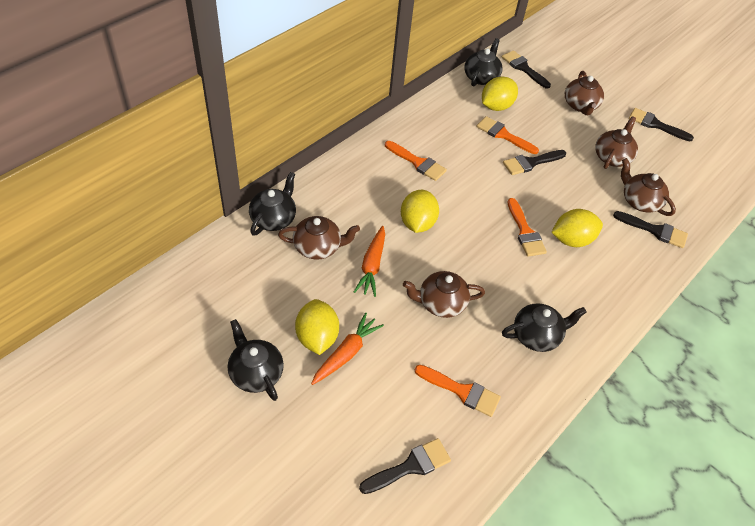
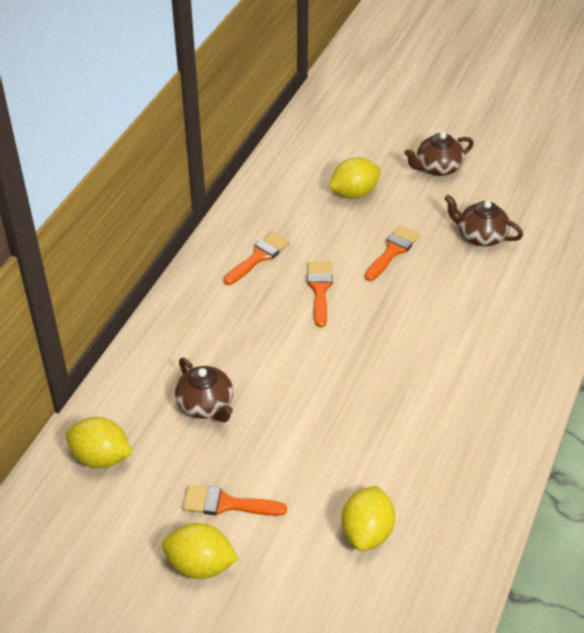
black brush: [359,438,451,494] [502,50,551,89] [503,150,566,175] [613,211,688,248] [629,108,694,142] = 5 -> none = 0
black teapot: [228,319,284,401] [249,172,296,236] [464,38,503,87] [502,303,587,352] = 4 -> none = 0
brown teapot: [278,216,360,260] [403,271,485,318] [565,71,604,115] [595,116,638,169] [621,158,676,216] = 5 -> [175,358,233,422] [404,132,474,176] [444,195,523,246] = 3
orange carrot: [311,313,384,385] [354,226,385,297] = 2 -> none = 0

